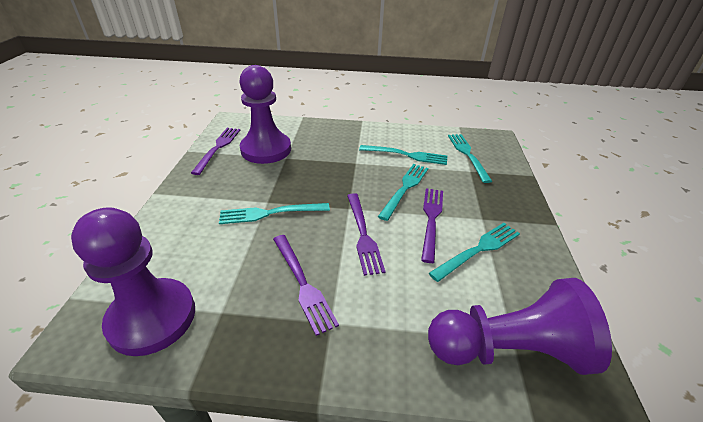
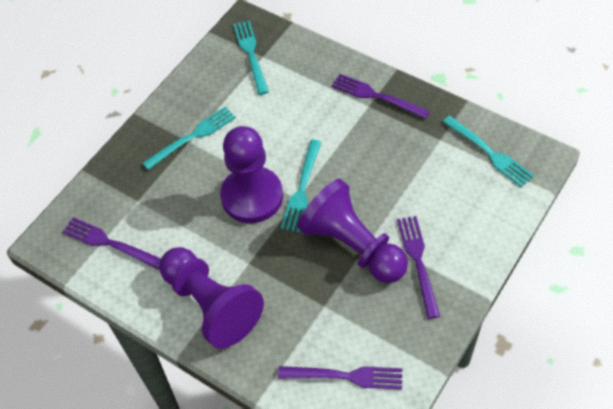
turquoise fork: [219,203,330,224] [359,145,447,165] [378,164,428,221] [429,223,520,282] [448,134,492,183] = 5 -> [143,106,236,170] [233,21,269,95] [281,140,321,232] [443,116,534,187] = 4

